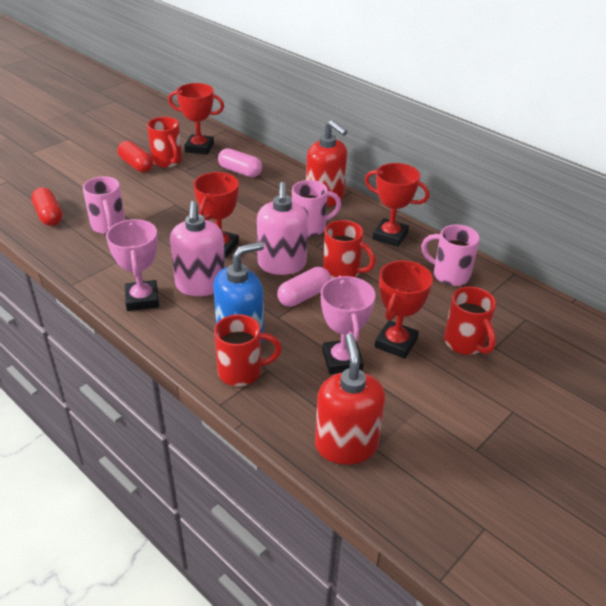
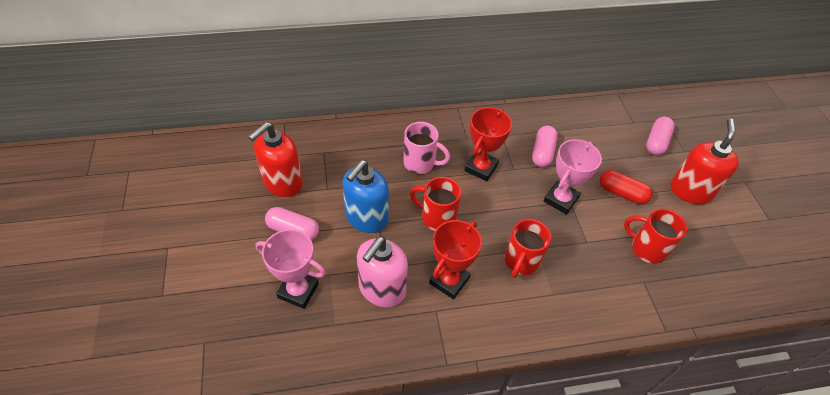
pink capsule: [218,148,262,177] [277,267,331,307] = 2 -> [265,207,319,240] [532,126,558,167] [646,117,675,155] = 3
pink mug: [83,176,125,234] [292,180,341,237] [421,225,480,286] = 3 -> [403,122,450,174] = 1
pink soap dispenser: [170,201,225,296] [257,182,308,275] = 2 -> [357,236,408,307] = 1
red capsule: [31,187,63,226] [118,141,154,173] = 2 -> [599,170,653,204] = 1
red mug: [147,117,182,168] [214,314,282,386] [323,220,376,279] [444,286,496,355] = 4 -> [410,177,461,231] [505,219,551,278] [624,209,687,264] = 3
red trophy: [168,83,224,155] [193,172,239,258] [365,163,429,247] [375,261,433,359] = 4 -> [429,220,482,299] [464,107,512,181] = 2

